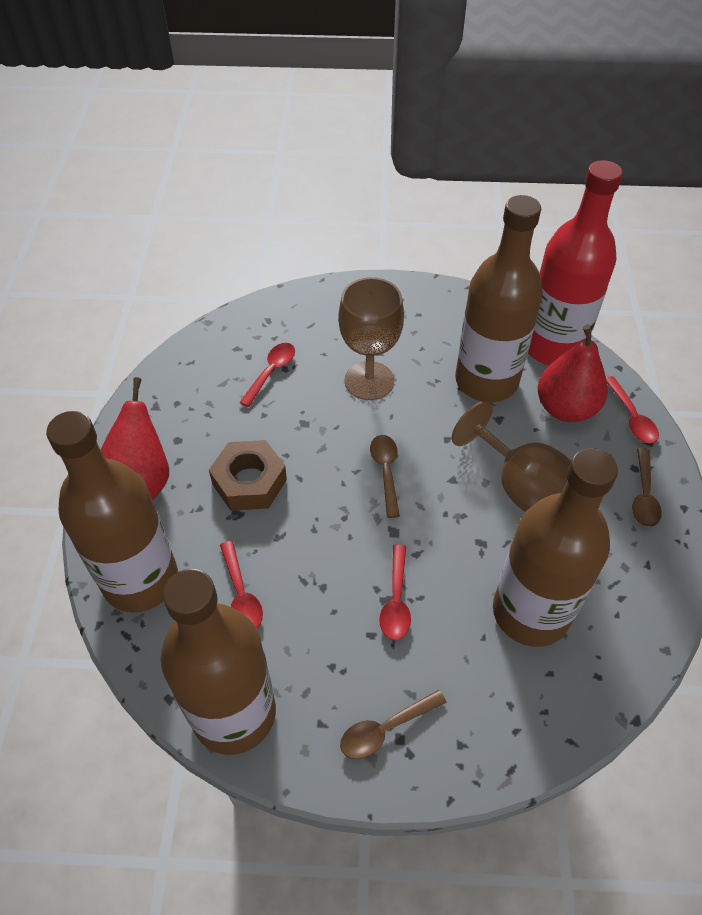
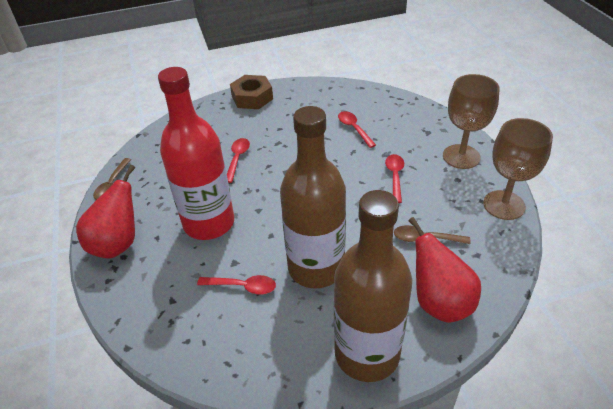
brown bottle: [46,411,178,613] [160,569,276,755] [455,195,543,402] [493,448,618,647] = 4 -> [280,106,346,288] [334,190,412,382] = 2
brown spoon: [340,690,447,759] [370,435,400,518] [632,448,662,527] = 3 -> [93,158,131,200] [394,225,470,244] = 2

